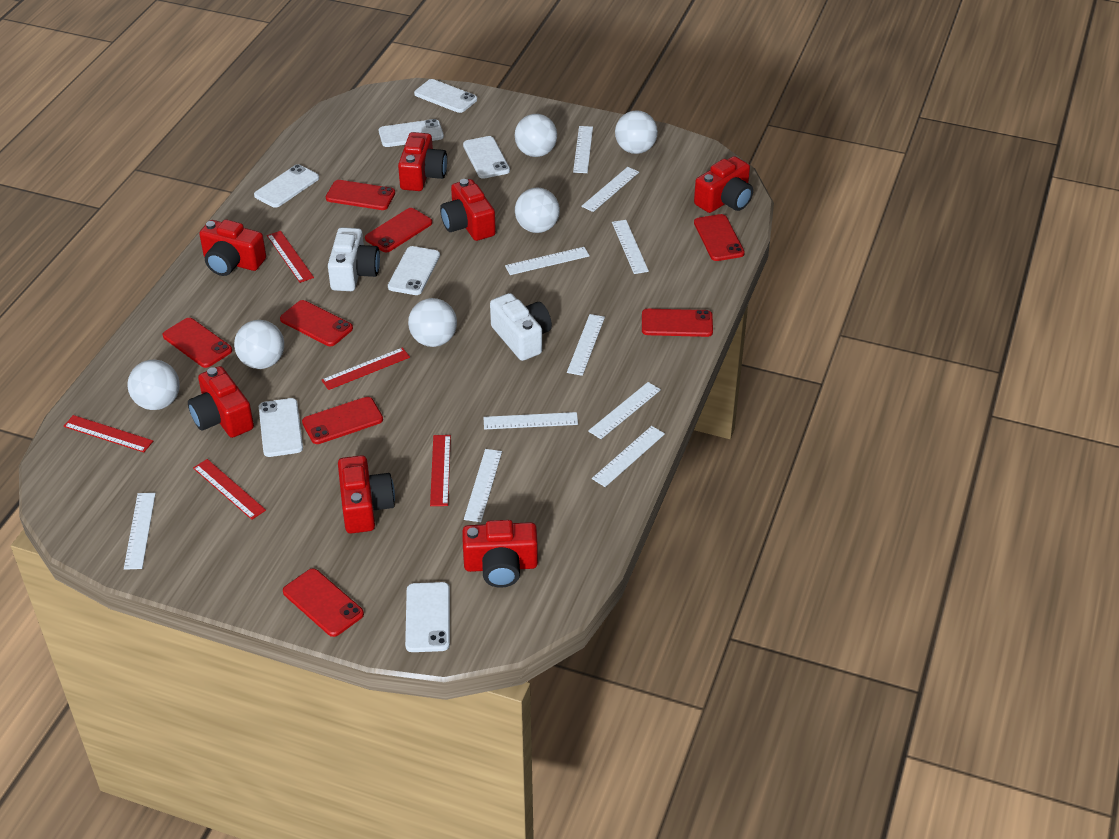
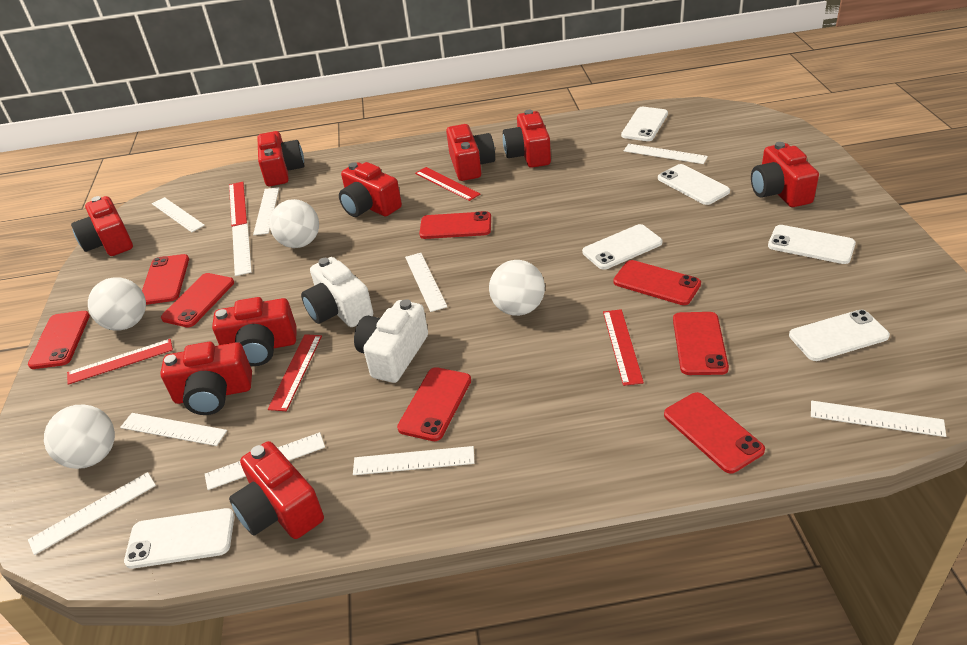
red camera: [188,366,254,438] [199,220,266,276] [338,455,395,534] [398,132,447,191] [440,179,496,241] [462,520,538,588] [694,156,753,213] = 7 -> [71,196,133,256] [160,342,252,415] [212,297,297,366] [229,441,324,539] [257,131,304,186] [339,162,402,217] [446,124,495,181] [503,110,551,168] [751,142,819,207] = 9
white ball: [128,360,180,410] [234,320,284,369] [408,298,457,347] [515,114,557,157] [515,187,560,233] [615,111,658,154] = 6 -> [44,405,115,469] [88,277,146,331] [269,199,319,248] [489,260,545,316] = 4
white phone: [254,164,319,208] [259,398,303,457] [379,119,444,147] [388,246,440,295] [405,582,450,652] [414,79,477,113] [463,136,510,179] = 7 -> [124,508,234,569] [582,224,662,270] [621,107,668,141] [658,164,730,205] [768,225,856,264] [789,310,890,361] = 6

